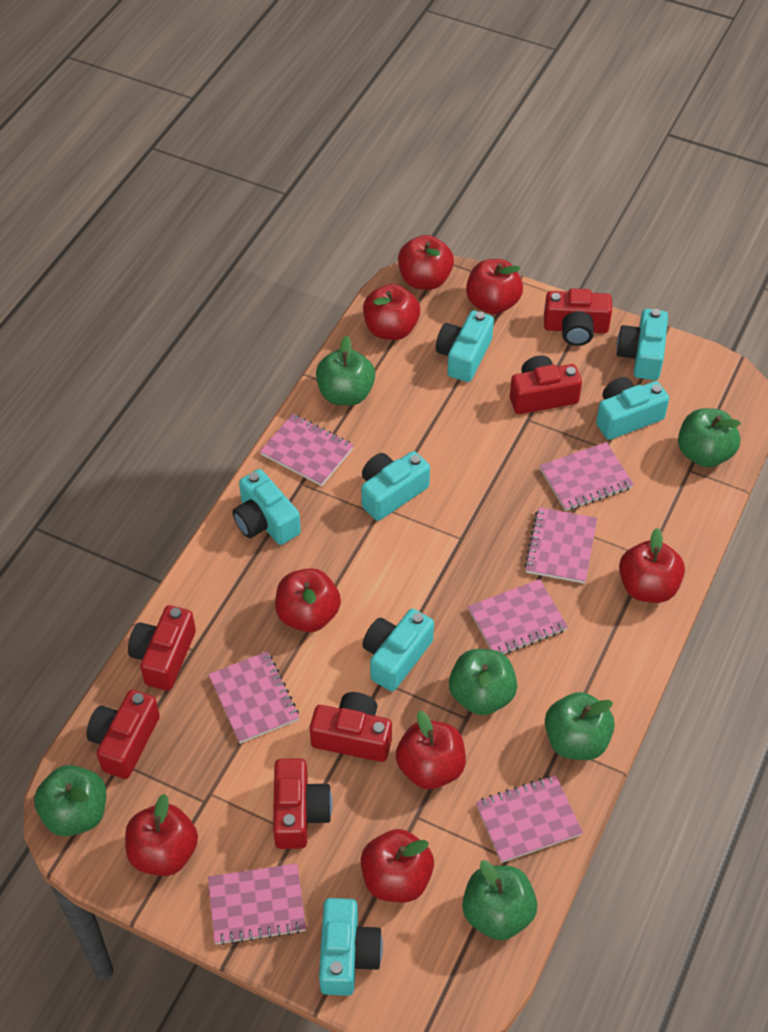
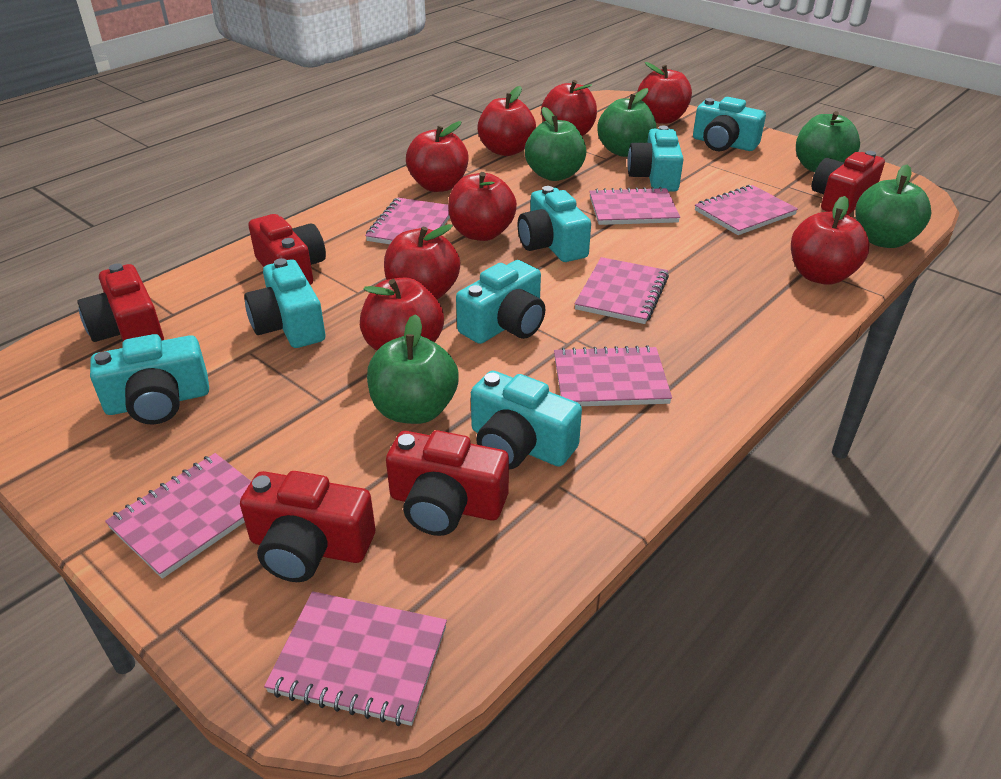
green apple: [34,765,106,836] [316,336,375,406] [449,649,517,715] [462,860,537,940] [545,692,615,760] [678,408,741,467] = 6 -> [367,314,458,424] [525,107,586,181] [598,88,657,157] [796,111,860,172] [855,165,931,248] = 5
red camera: [86,690,160,779] [128,605,196,691] [273,758,332,849] [310,692,392,762] [510,355,582,414] [544,288,612,346] = 6 -> [77,263,164,342] [240,471,376,582] [249,214,326,285] [386,430,509,536] [812,151,885,215] = 5

